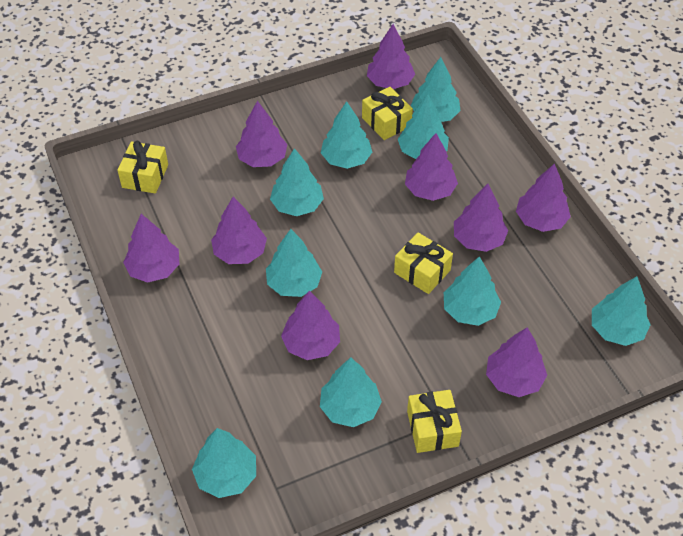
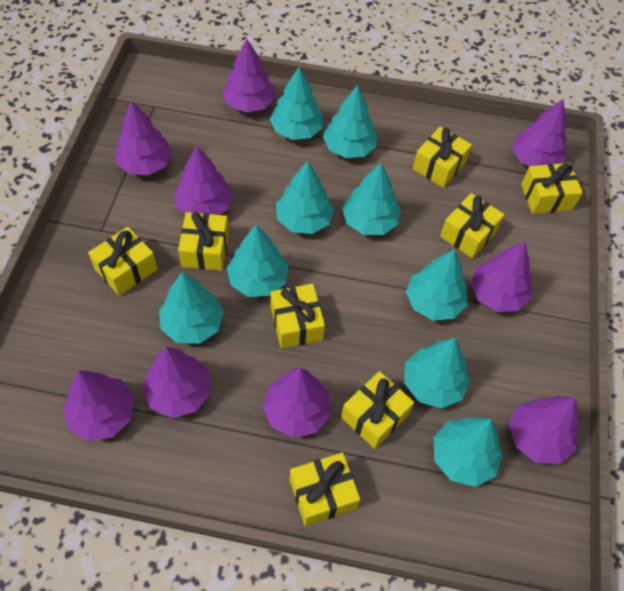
yellow gift: [117,141,168,194] [362,87,413,140] [394,232,453,294] [407,390,462,453] = 4 -> [88,227,157,296] [178,212,229,271] [271,284,325,349] [290,452,360,526] [341,371,414,449] [413,127,472,188] [440,193,504,258] [521,163,583,214] = 8

